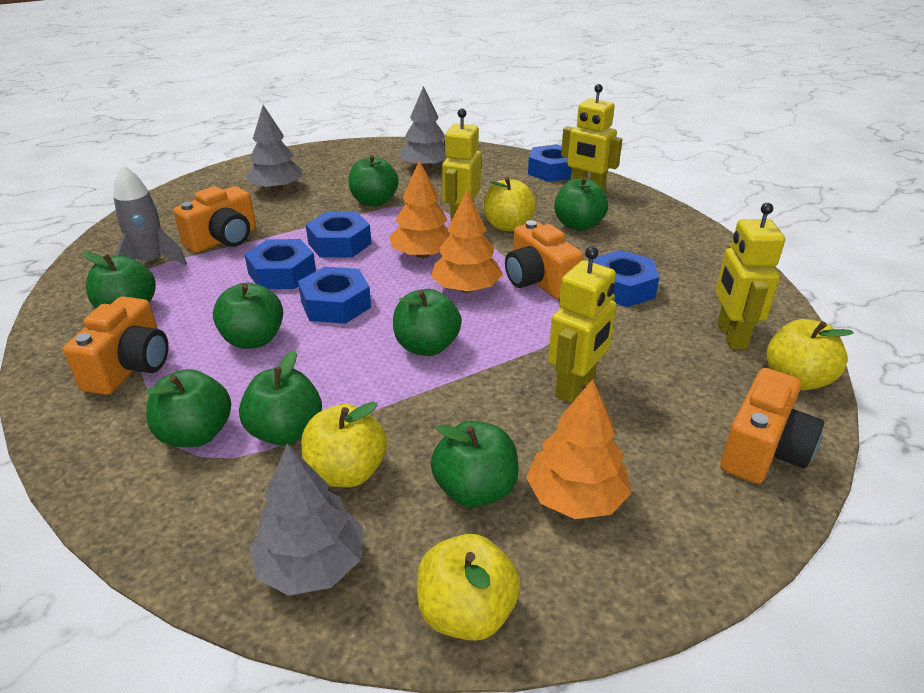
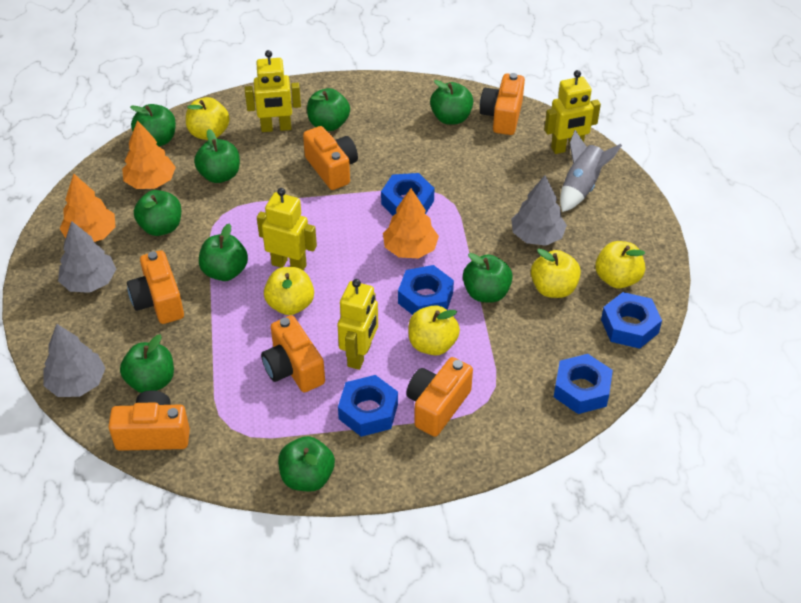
green apple: [83,252,156,309] [145,369,231,447] [213,283,283,349] [239,350,322,446] [348,155,398,206] [393,289,462,356] [431,421,519,507] [554,177,608,231] = 8 -> [120,335,174,393] [130,104,176,146] [134,190,181,236] [194,129,240,183] [199,223,248,281] [278,436,335,491] [307,88,350,131] [430,80,473,125] [463,253,513,303] = 9
orange camera: [63,296,168,395] [173,186,256,253] [505,220,583,299] [720,368,824,484] = 4 -> [108,390,190,451] [127,250,184,324] [261,315,325,392] [303,126,358,190] [406,357,473,437] [480,73,525,135] = 6
yellow apple: [301,402,387,487] [417,534,520,641] [483,177,536,231] [766,319,854,390] = 4 -> [186,97,230,140] [264,267,314,315] [408,305,460,356] [531,248,581,298] [595,241,645,289] = 5

